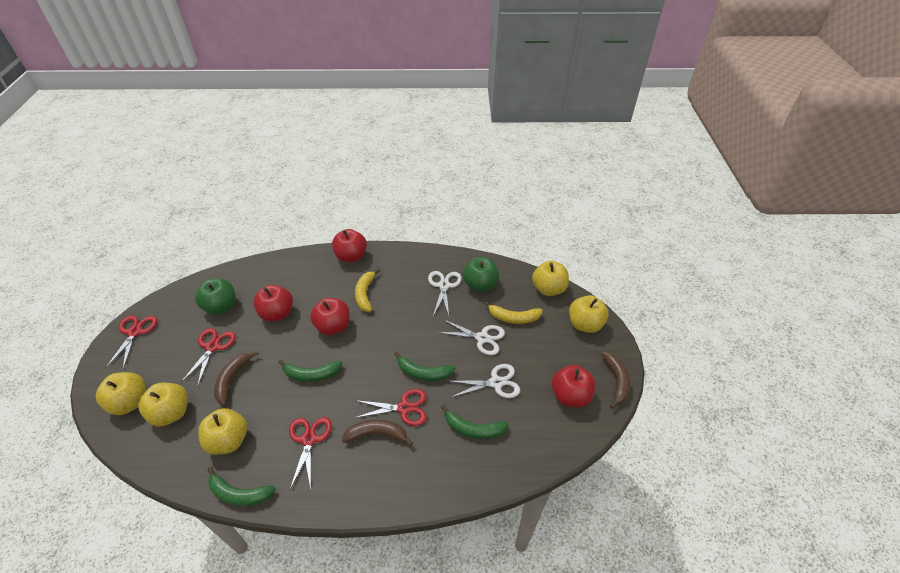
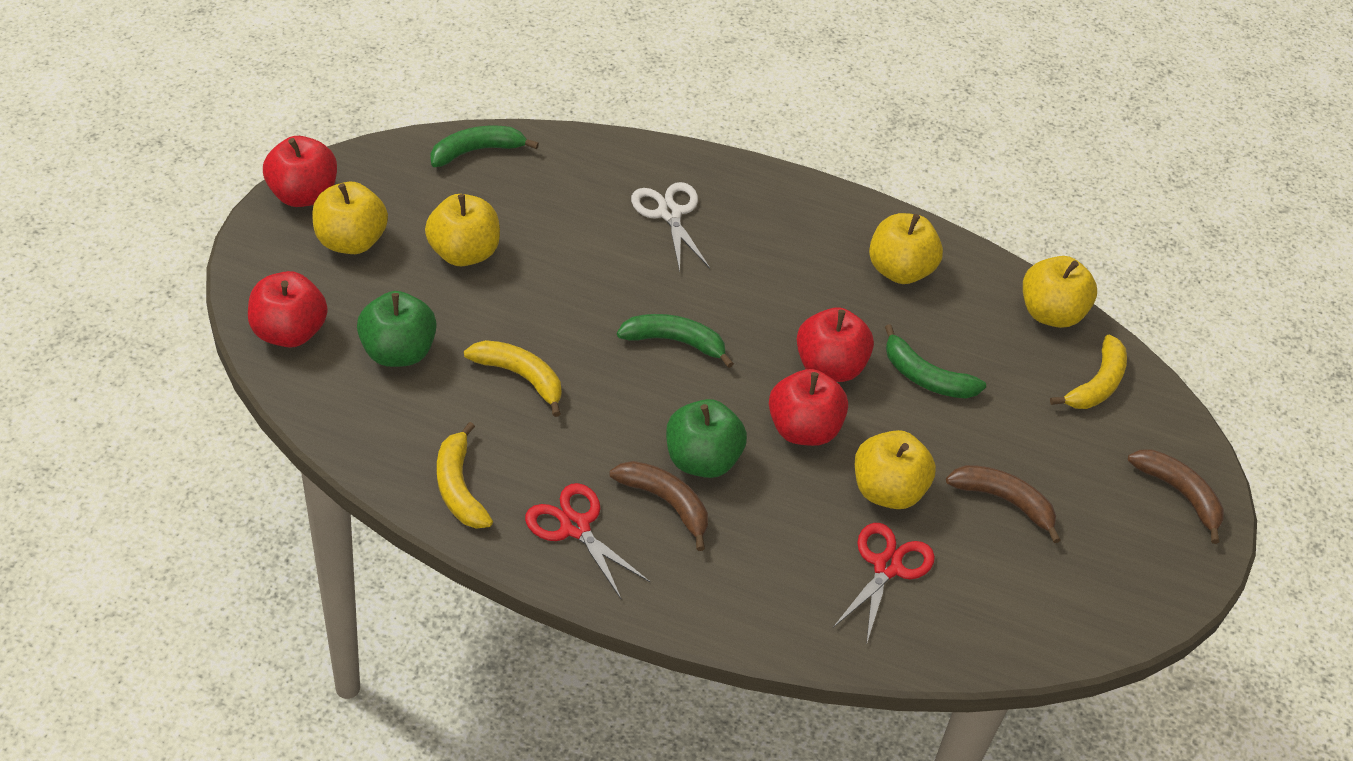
green banana: [208,467,275,506] [278,360,343,382] [394,352,455,381] [441,405,508,439] = 4 -> [430,126,539,167] [617,314,734,368] [885,324,986,398] = 3
red scissors: [105,316,157,369] [181,328,236,387] [289,417,332,490] [354,389,427,426] = 4 -> [525,483,650,599] [833,523,935,645] = 2
white scissors: [428,271,462,316] [437,319,505,355] [449,364,520,398] = 3 -> [631,182,710,272] = 1
yellow banana: [355,268,380,312] [484,301,543,324] = 2 -> [437,422,493,529] [464,340,562,417] [1050,335,1127,409] = 3

